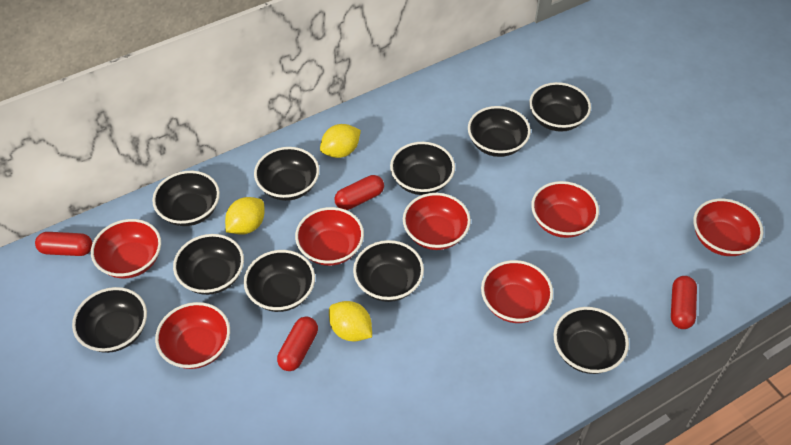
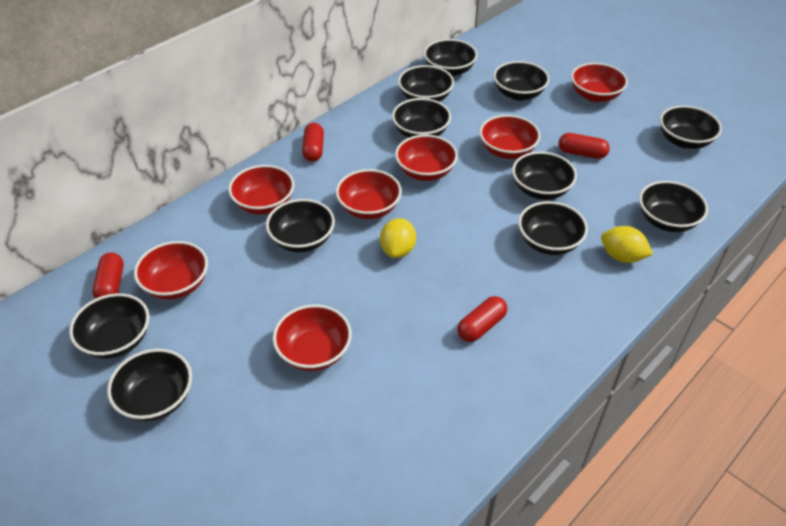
black bowl: [72,287,147,353] [152,171,220,226] [173,234,244,295] [244,250,315,312] [254,147,319,201] [353,240,424,302] [390,142,455,195] [468,106,531,157] [529,82,591,132] [553,307,629,374] = 10 -> [69,293,150,358] [107,349,192,421] [266,199,335,252] [392,98,451,138] [398,65,454,102] [424,39,478,76] [493,61,550,101] [512,151,577,200] [518,201,588,255] [639,181,708,232] [660,105,722,149] = 11
yellow lemon: [225,197,265,235] [320,124,361,158] [329,301,372,341] = 3 -> [380,218,416,258] [601,226,653,263] = 2

